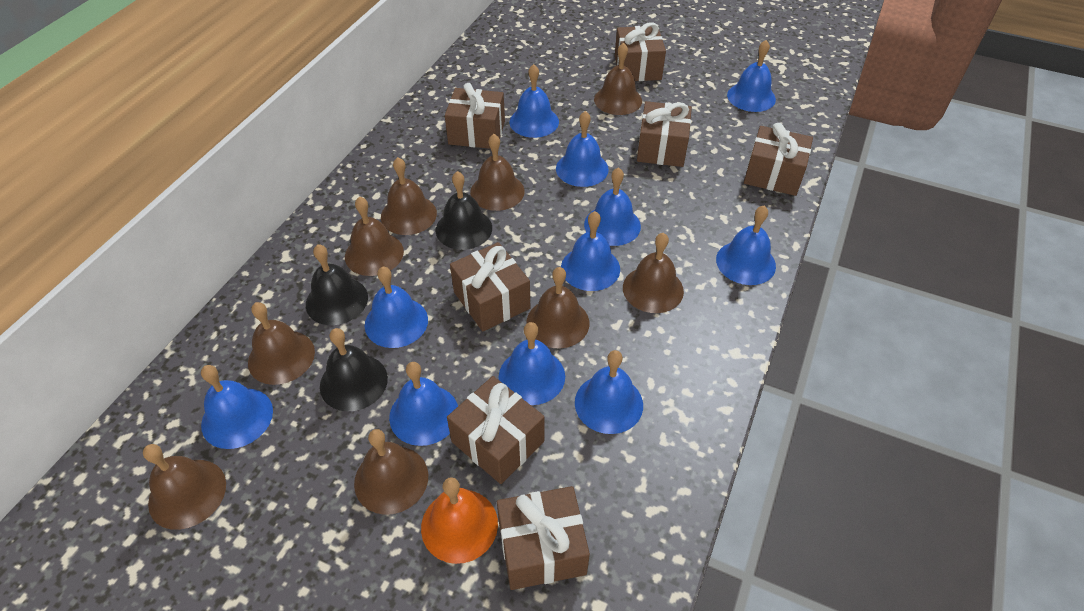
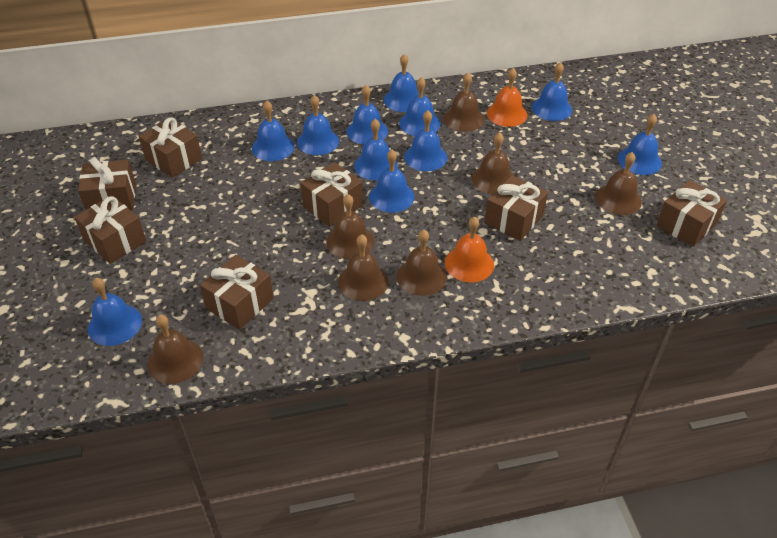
black bell: [306,244,368,325] [320,328,388,411] [436,171,492,250] = 3 -> none = 0
brown bell: [143,444,226,530] [248,302,315,385] [345,196,404,276] [354,429,428,515] [381,157,437,235] [470,134,525,211] [526,267,589,348] [594,43,642,115] [623,233,684,313] = 9 -> [148,315,203,384] [326,194,374,259] [338,234,389,301] [397,230,447,296] [443,73,485,132] [471,132,514,194] [595,152,642,215] = 7
orange bell: [421,477,498,564] = 1 -> [445,216,494,282] [487,68,528,127] = 2

